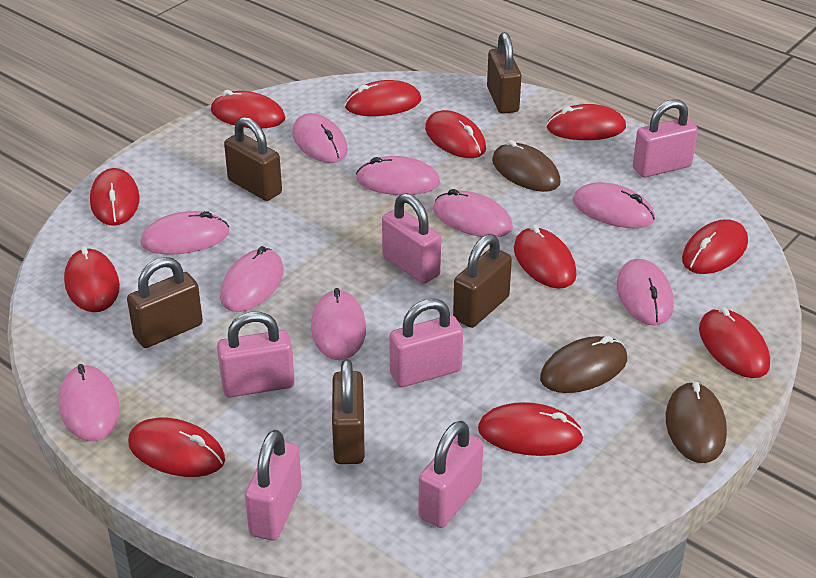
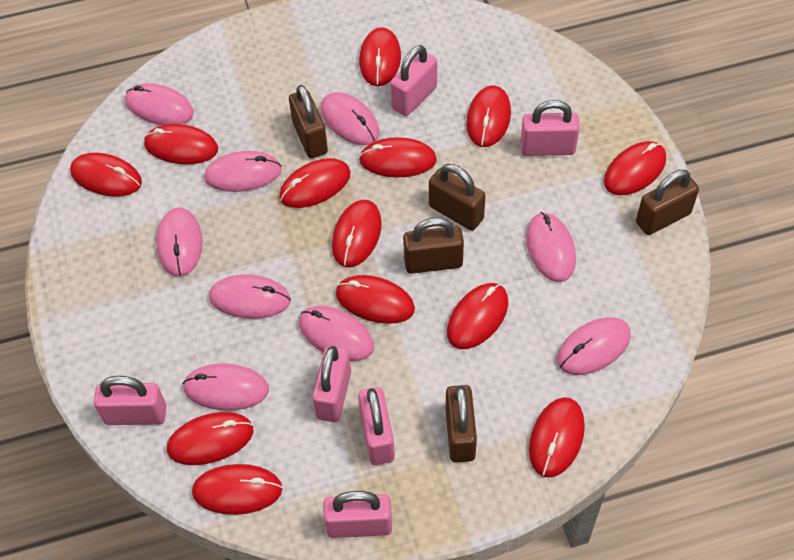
brown mouse: [492,140,561,192] [540,336,627,393] [666,382,727,463] = 3 -> none = 0
red mouse: [64,246,120,312] [90,168,140,225] [128,418,225,477] [211,90,285,128] [345,80,421,116] [425,110,486,158] [478,402,584,456] [514,225,577,289] [546,104,626,140] [682,219,748,274] [699,307,770,378] = 11 -> [70,153,142,197] [144,124,218,164] [167,412,253,465] [192,464,282,515] [279,158,351,208] [332,200,382,267] [336,275,415,324] [359,27,401,86] [359,137,437,178] [447,283,508,349] [466,85,511,147] [529,397,585,478] [604,141,666,195] = 13

